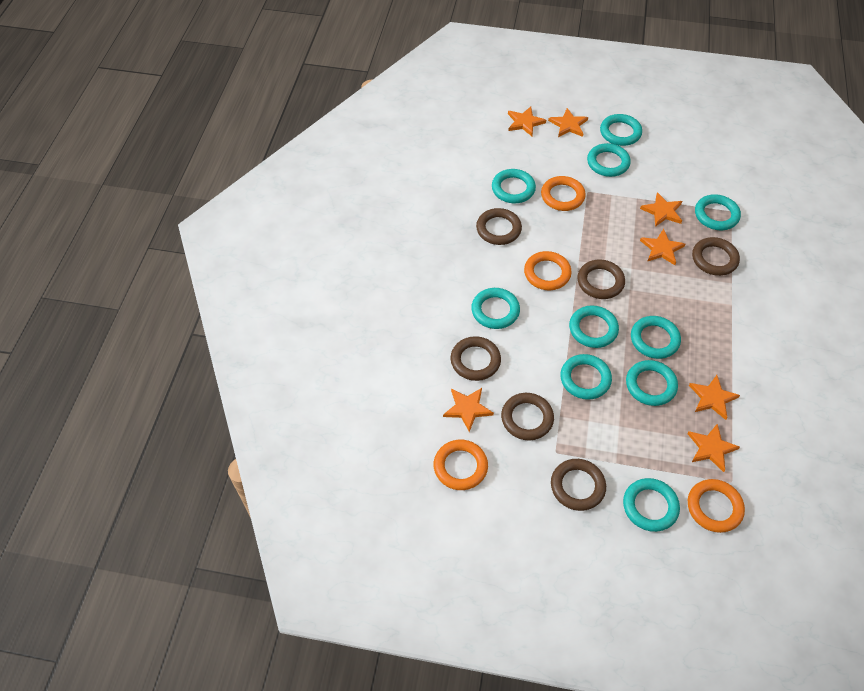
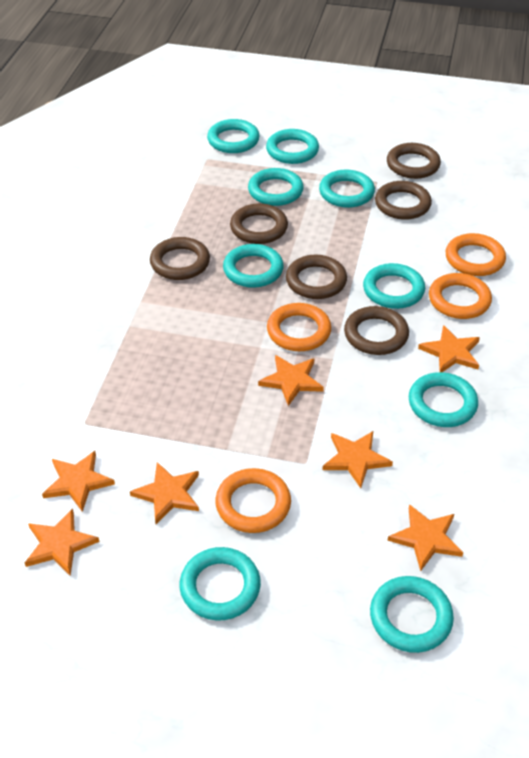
turquoise ring: [471,288,520,329] [492,169,536,203] [560,354,612,400] [569,305,619,348] [587,143,631,177] [600,114,642,146] [623,478,680,532] [626,360,678,406] [631,316,681,359] [695,194,741,230] = 10 -> [180,547,261,621] [207,119,260,153] [223,244,284,288] [248,168,304,206] [266,129,319,164] [319,170,375,208] [363,263,425,309] [370,576,454,653] [409,372,478,427] = 9

